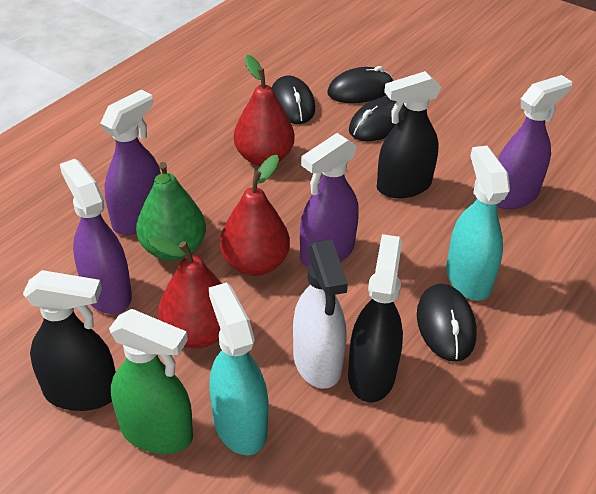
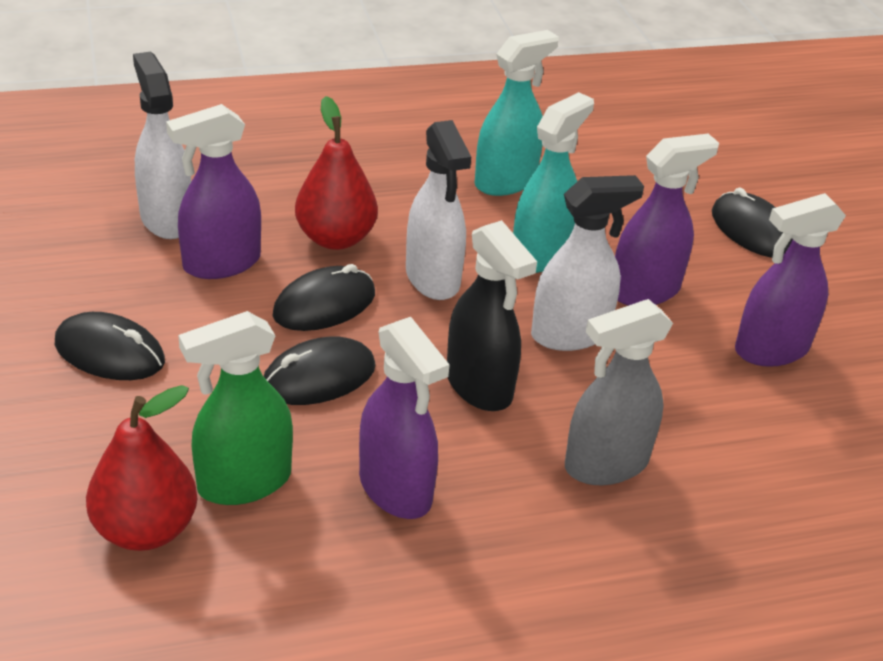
black spray bottle: [23,270,115,411] [348,234,403,402] [377,71,441,198] = 3 -> [447,220,537,411] = 1
green pear: [136,162,206,261] = 1 -> none = 0
grey spray bottle: none = 0 -> [565,299,673,485] = 1
red pear: [148,237,222,349] [220,155,290,276] [234,55,295,166] = 3 -> [86,385,197,551] [295,96,378,250] = 2
white spray bottle: [293,240,348,389] = 1 -> [133,51,191,239] [406,120,471,300] [531,175,644,351] = 3

